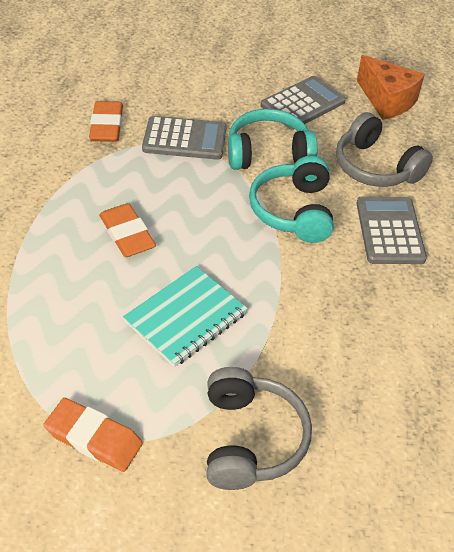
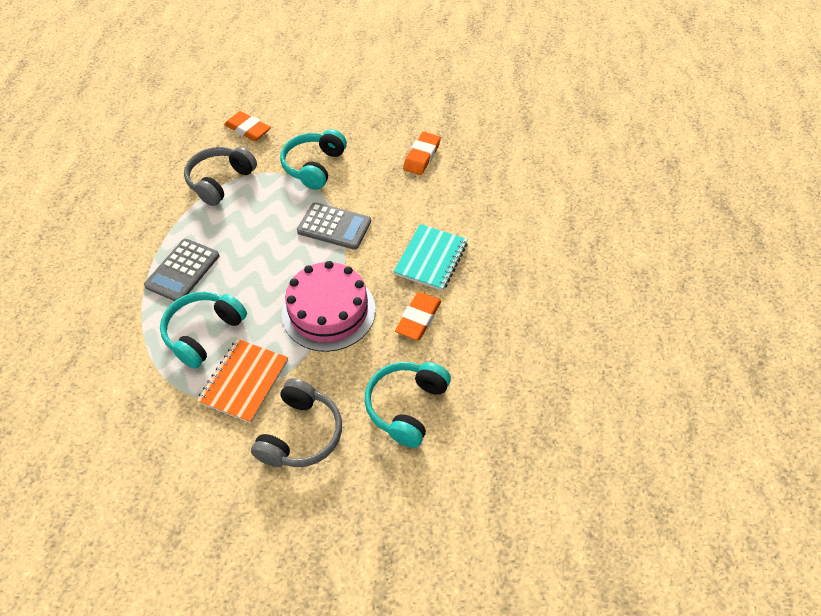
grey calculator: [142,116,227,160] [261,76,346,130] [357,196,427,264] = 3 -> [144,239,219,301] [297,202,371,250] = 2
orange cheese: [357,55,425,120] = 1 -> none = 0
orange notebook: none = 0 -> [197,339,288,423] = 1
pink cake: none = 0 -> [282,261,376,352] = 1
turquoise headphones: [228,109,318,170] [249,155,334,243] = 2 -> [160,292,247,369] [280,129,347,190] [364,362,451,448] = 3

